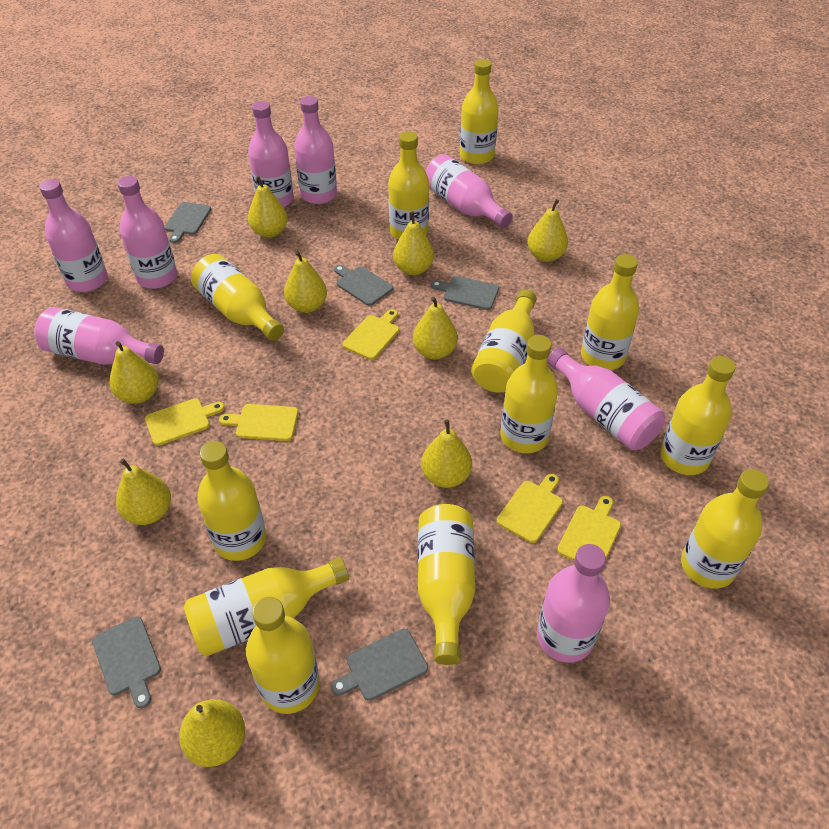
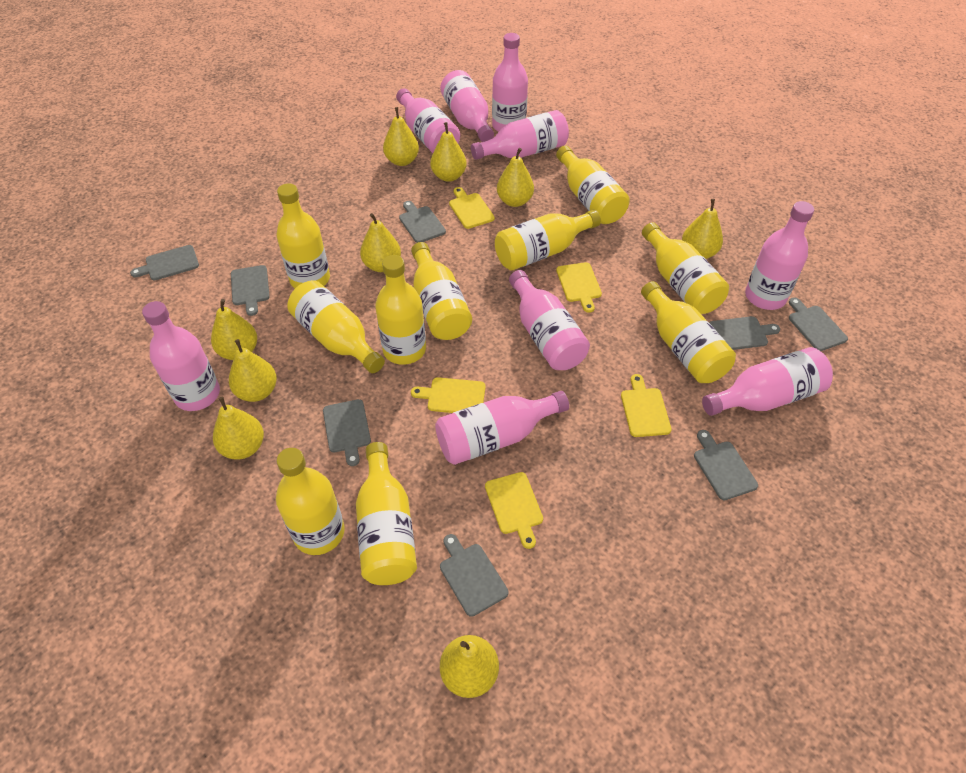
grey cutting board: [92,617,161,708] [165,202,211,243] [331,629,428,701] [334,265,393,306] [431,276,499,310] = 5 -> [130,245,199,281] [231,265,270,316] [323,399,371,466] [399,201,446,243] [440,534,508,617] [694,430,758,500] [709,316,780,350] [789,297,848,351] = 8
pink bottle: [34,307,164,365] [39,179,108,292] [118,176,177,289] [248,101,294,207] [294,96,337,204] [425,154,513,228] [537,544,610,663] [547,348,665,450] = 8 -> [142,301,220,411] [396,88,460,153] [435,391,569,465] [440,70,494,142] [471,110,569,160] [492,33,528,132] [509,270,590,370] [702,347,833,416] [745,201,814,310] = 9
yellow bottle: [184,557,349,656] [191,254,284,341] [197,441,266,561] [246,597,320,714] [388,131,429,240] [418,504,475,665] [460,59,499,165] [471,290,537,393] [500,335,558,453] [581,254,639,370] [660,356,736,475] [681,469,769,589] = 12 -> [276,183,330,288] [276,448,345,555] [287,280,385,373] [356,442,417,585] [375,255,426,365] [411,242,472,340] [495,210,601,271] [556,146,630,224] [641,281,736,383] [642,222,729,314] = 10

